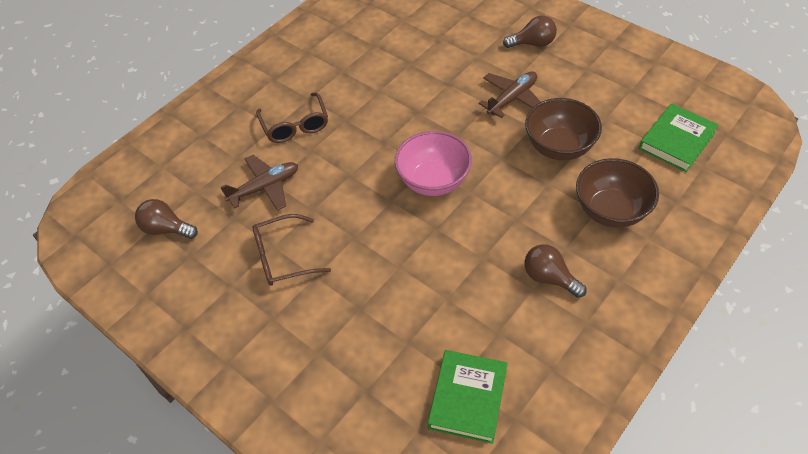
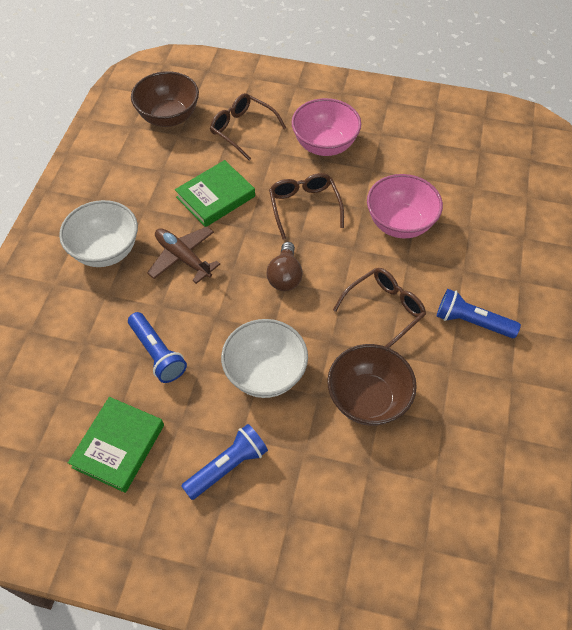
blue flashlight: none = 0 -> [128,312,187,383] [182,424,268,500] [437,289,521,338] = 3
brown glasses: [253,214,331,286] [256,93,328,143] = 2 -> [210,93,286,160] [269,173,344,239] [333,268,426,348] = 3
brown light bulb: [135,199,198,239] [503,16,557,48] [524,244,587,298] = 3 -> [266,242,303,291] = 1
brown plane: [220,155,298,211] [479,72,541,118] = 2 -> [147,226,220,284] = 1
pink bowl: [395,131,472,196] = 1 -> [292,98,361,156] [367,174,443,239] = 2
white bowl: none = 0 -> [59,200,138,267] [221,319,308,398] = 2

